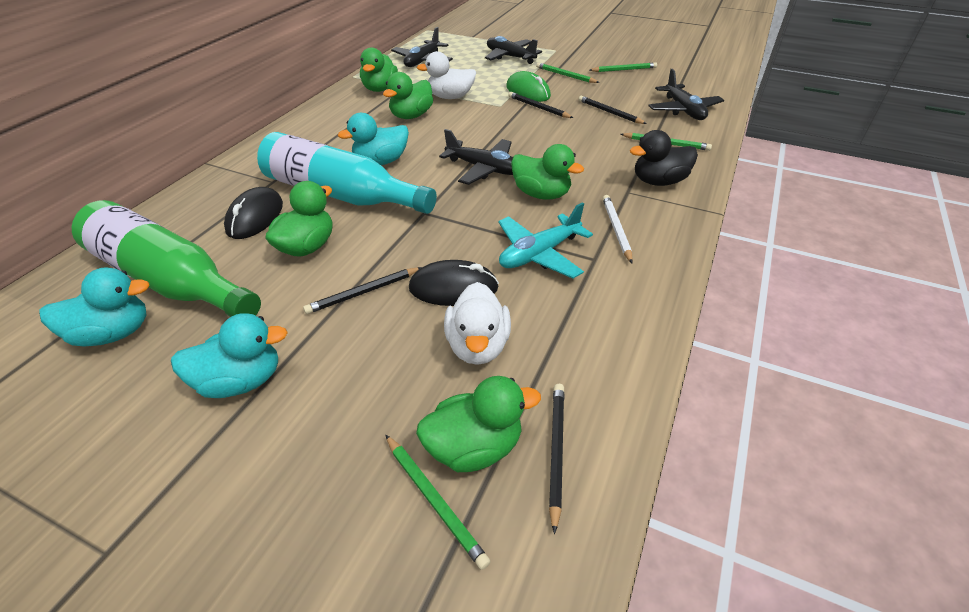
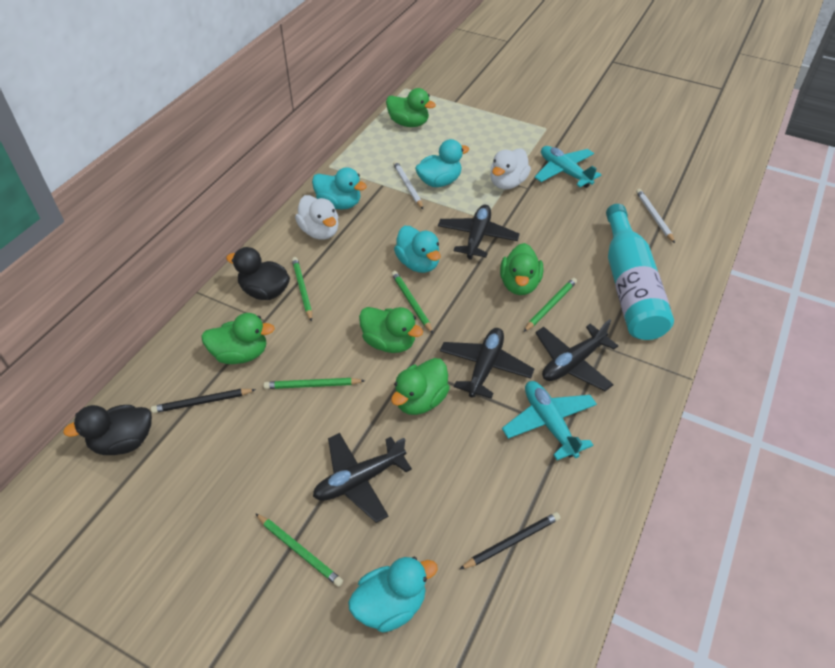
black duck: [630,130,698,186] = 1 -> [63,405,152,455] [226,247,290,300] = 2
black mouse: [224,187,283,239] [409,260,499,306] = 2 -> none = 0
black pencil: [303,267,422,314] [508,92,573,118] [549,384,564,534] [578,96,647,124] = 4 -> [151,389,256,413] [459,512,560,570] = 2
green bottle: [72,200,261,317] = 1 -> none = 0
green mouse: [506,71,551,102] = 1 -> none = 0
green pencil: [385,435,491,570] [536,63,600,83] [590,62,657,72] [620,133,712,151] = 4 -> [255,513,343,587] [264,378,365,389] [292,257,312,322] [392,271,433,334] [524,278,577,332] = 5
turquoise duck: [39,267,149,346] [171,313,288,398] [338,113,409,165] = 3 -> [312,167,367,209] [348,557,438,633] [394,226,441,273] [415,139,469,187] = 4
turquoise plane: [498,202,593,279] = 1 -> [502,381,597,460] [535,146,601,188] = 2
white pencil: [603,195,633,263] = 1 -> [393,161,423,209] [636,189,675,243] = 2

